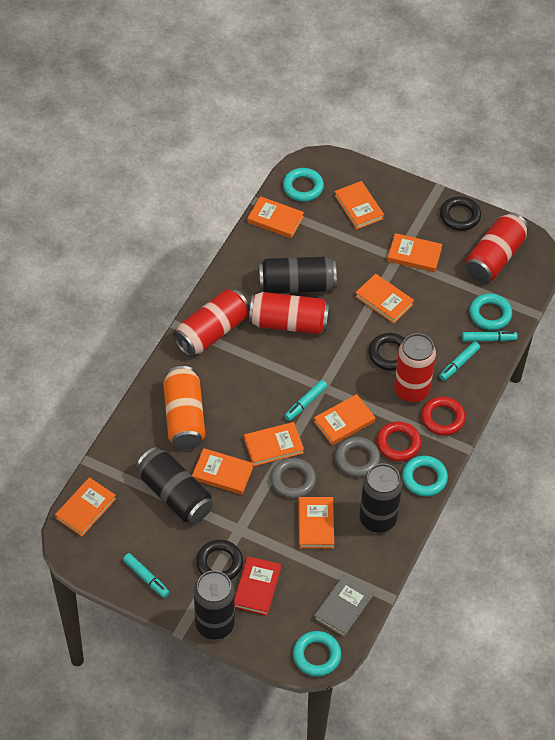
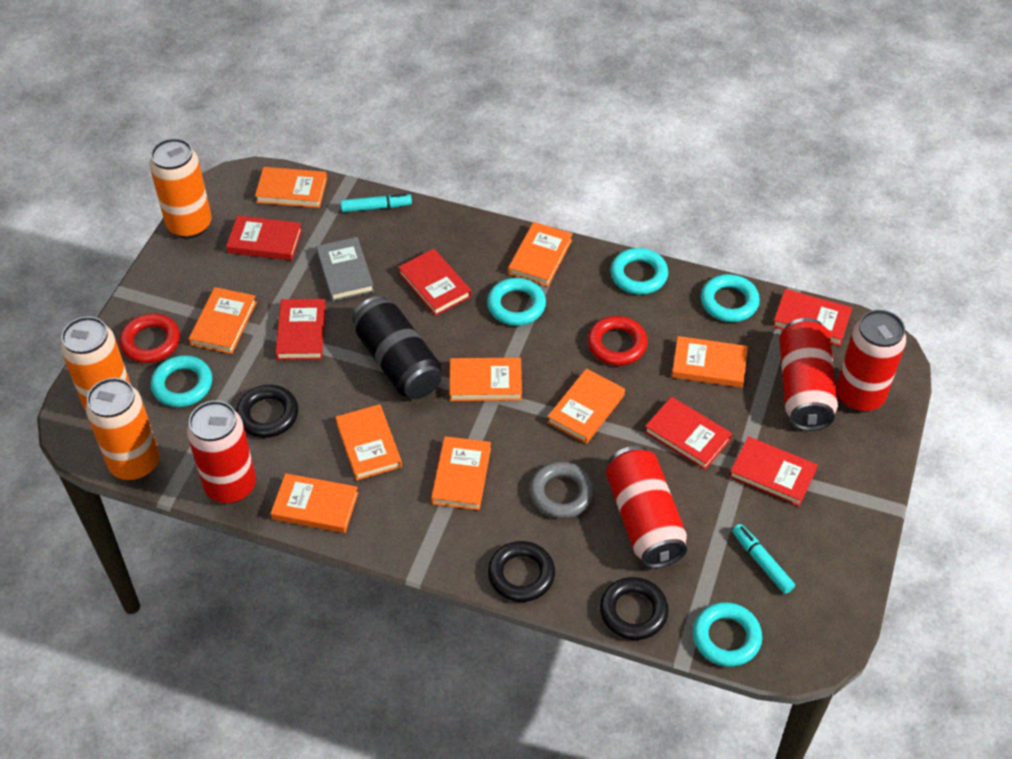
black can: [136,447,213,524] [194,570,235,640] [258,256,337,293] [359,463,402,533] = 4 -> [352,296,441,399] = 1
grey ring: [271,458,316,499] [335,437,380,477] = 2 -> [529,462,594,519] = 1
orange can: [163,366,205,450] = 1 -> [61,316,131,411] [86,378,159,481] [149,138,212,238] = 3
red book: [235,556,281,616] = 1 -> [226,215,302,261] [275,299,326,360] [398,249,472,316] [644,397,732,470] [729,436,818,506] [773,289,852,346] = 6
turquoise marker: [123,553,169,598] [284,380,327,421] [439,341,480,381] [462,331,518,341] = 4 -> [341,193,412,212] [732,524,795,594] = 2
turquoise ring: [283,168,324,201] [293,631,341,676] [402,456,448,496] [469,293,512,330] = 4 -> [150,355,212,407] [487,278,546,326] [610,248,668,295] [693,602,762,667] [701,274,760,322] = 5

